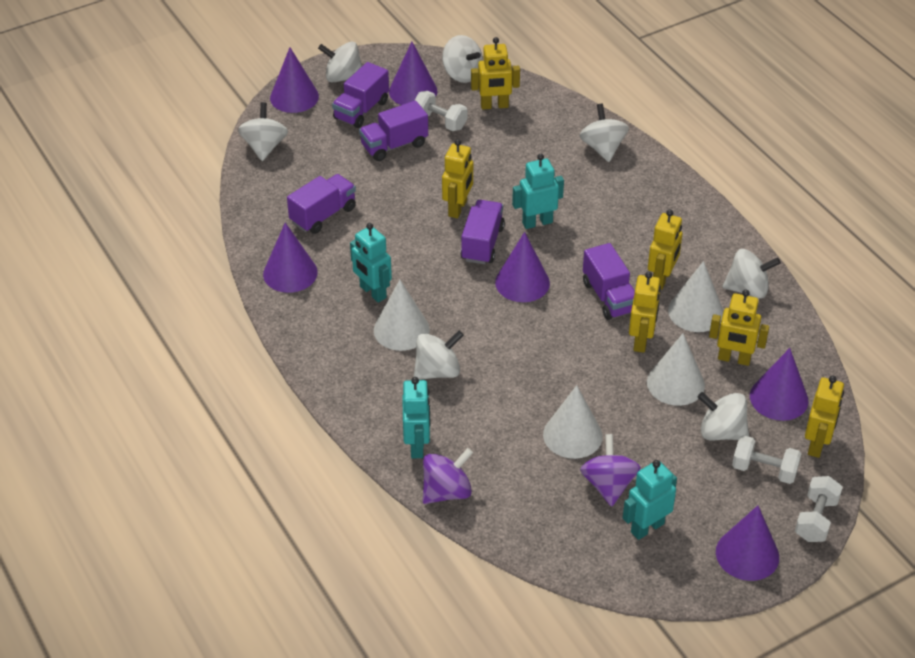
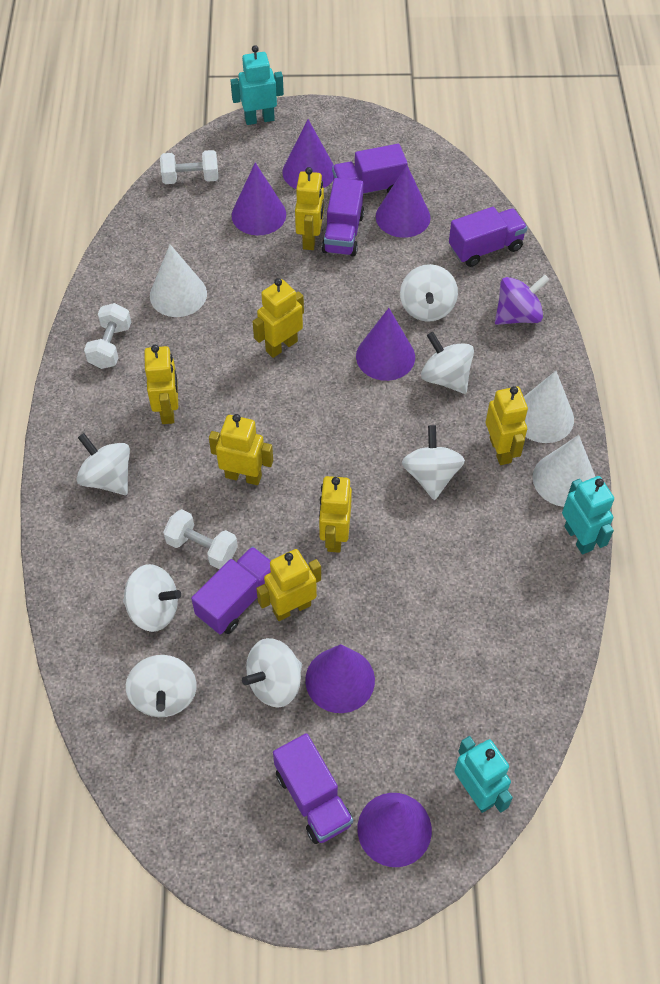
purple spinning top: [423,448,473,504] [580,434,641,507] = 2 -> [495,275,549,325] = 1
turquoise robot: [350,223,392,303] [402,377,430,459] [512,154,564,229] [623,460,677,540] = 4 -> [230,45,284,125] [454,736,513,813] [562,476,614,554] = 3
white cone: [374,280,430,351] [543,385,603,459] [647,333,705,406] [668,261,724,332] = 4 -> [150,245,207,317] [524,371,574,443] [533,435,595,507] = 3
yellow robot: [442,139,473,219] [471,37,520,110] [629,272,661,353] [648,210,683,290] [709,290,769,366] [805,376,844,458] = 6 -> [144,345,178,424] [209,414,273,485] [252,278,304,358] [256,549,321,621] [295,167,324,250] [319,476,352,553] [486,386,528,465] = 7

